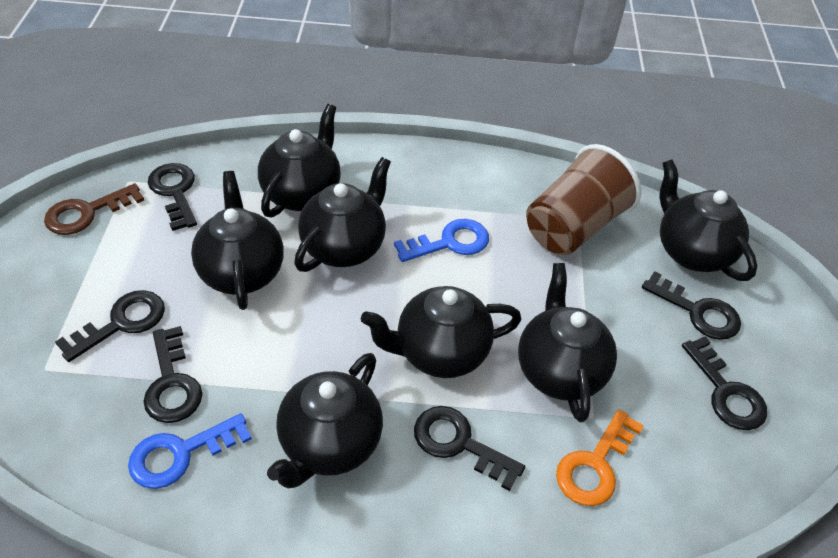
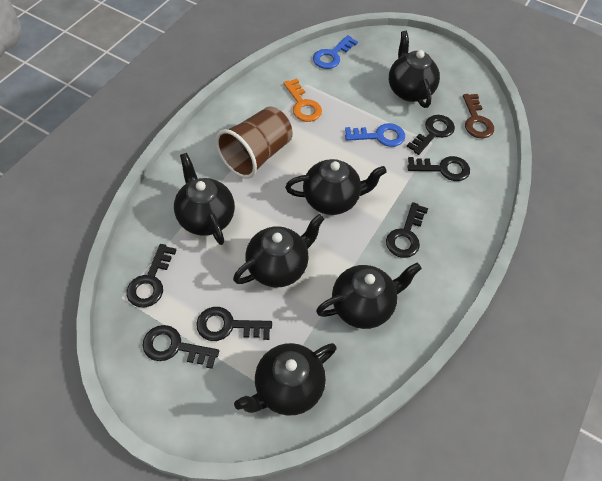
black teapot: [191,171,284,310] [258,104,341,218] [267,353,383,489] [294,157,391,272] [361,286,521,378] [518,263,617,422] [659,159,757,281] = 7 -> [174,153,235,245] [233,214,324,287] [234,343,337,416] [285,159,387,215] [316,263,422,329] [389,31,440,108] = 6

